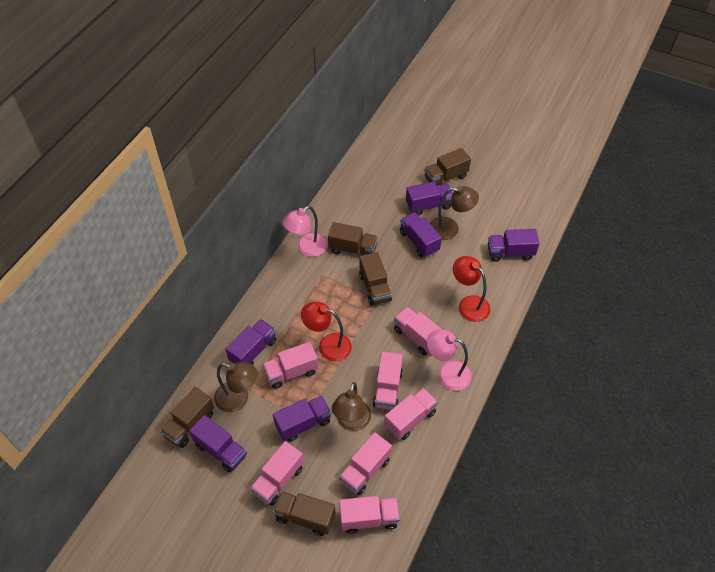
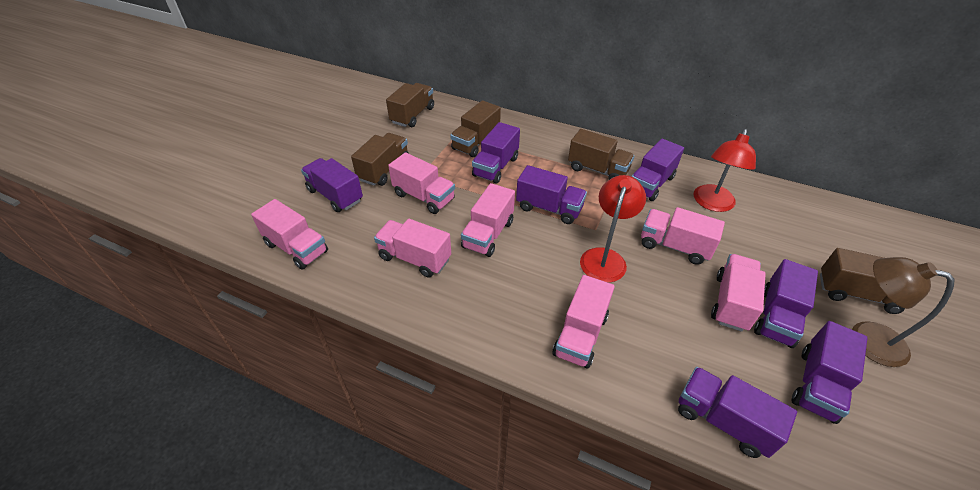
brown lamp: [214,362,258,412] [331,382,371,431] [430,186,479,240] = 3 -> [852,257,955,367] = 1
pink lamp: [282,206,327,257] [427,330,472,391] = 2 -> none = 0
purple truck: [189,415,247,472] [226,319,276,365] [273,395,331,442] [400,212,442,258] [406,181,453,216] [488,229,539,262] = 6 -> [301,158,363,212] [472,122,520,184] [516,165,587,224] [631,139,684,201] [678,367,797,458] [754,259,818,348] [792,321,867,424] = 7

